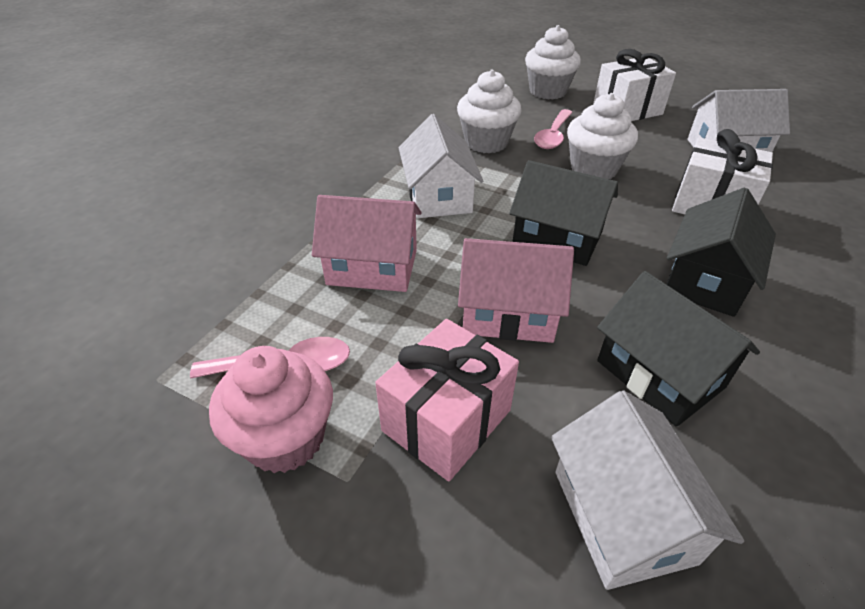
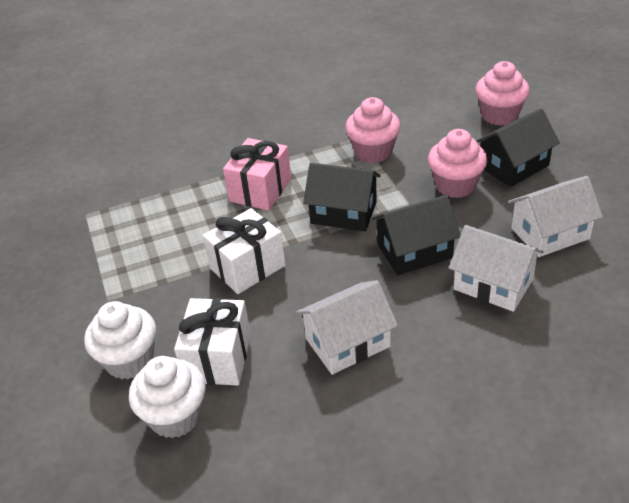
pink cupcake: [209,346,333,473] = 1 -> [345,97,401,163] [428,129,487,198] [475,61,530,126] = 3
pink house: [312,195,422,292] [458,238,574,343] = 2 -> none = 0
pink spoon: [190,337,350,379] [534,109,573,149] = 2 -> none = 0
white cupcake: [457,70,522,153] [525,25,581,100] [567,93,638,179] = 3 -> [84,301,156,380] [129,356,205,438] = 2

